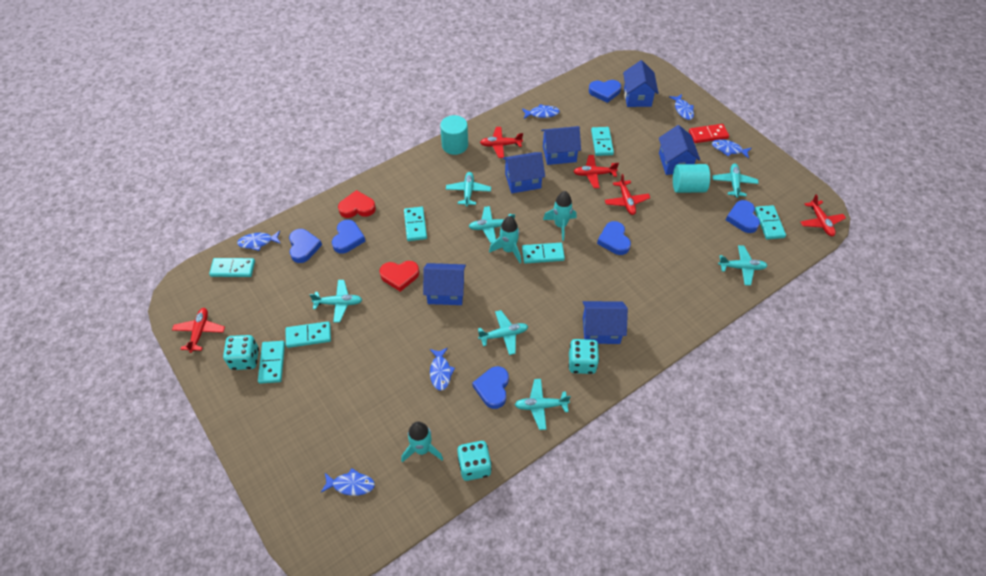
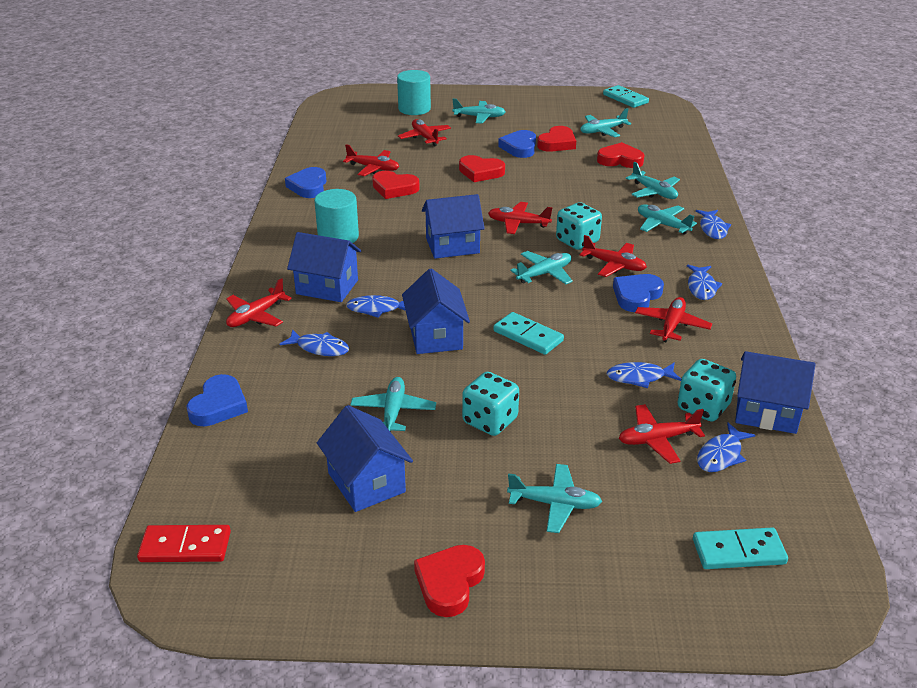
blue heart: [289,229,322,263] [332,220,365,254] [472,366,509,409] [589,80,621,103] [597,221,631,255] [726,200,760,233] = 6 -> [187,374,248,426] [285,167,326,198] [498,130,536,158] [613,274,664,312] = 4
blue house: [423,263,466,305] [503,152,545,193] [541,126,581,165] [583,301,628,344] [623,60,659,107] [659,125,700,175] = 6 -> [287,232,361,302] [317,405,413,512] [402,268,470,354] [422,194,485,259] [735,351,815,434] = 5
red heart: [338,190,376,218] [379,261,419,292] = 2 -> [372,171,420,199] [414,545,485,617] [459,155,505,182] [537,126,576,152] [597,142,644,168] = 5
red plane: [172,308,225,353] [480,127,523,158] [573,155,619,188] [605,174,650,215] [800,194,846,236] = 5 -> [226,278,292,327] [343,144,399,176] [398,119,451,147] [488,202,553,234] [580,235,647,277] [619,404,705,464] [635,297,712,342] = 7
turquoise domino: [209,258,255,277] [258,341,285,384] [286,321,331,348] [404,207,427,241] [522,243,565,264] [591,127,614,156] [755,205,786,239] = 7 -> [493,312,564,355] [603,85,649,108] [693,527,788,569] = 3
turquoise rocket: [401,421,443,463] [489,216,521,263] [543,191,577,241] = 3 -> none = 0

